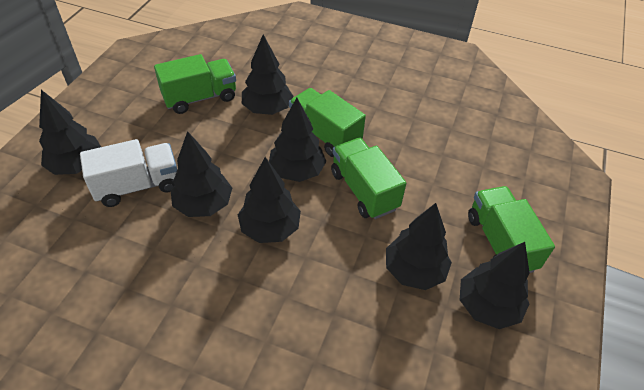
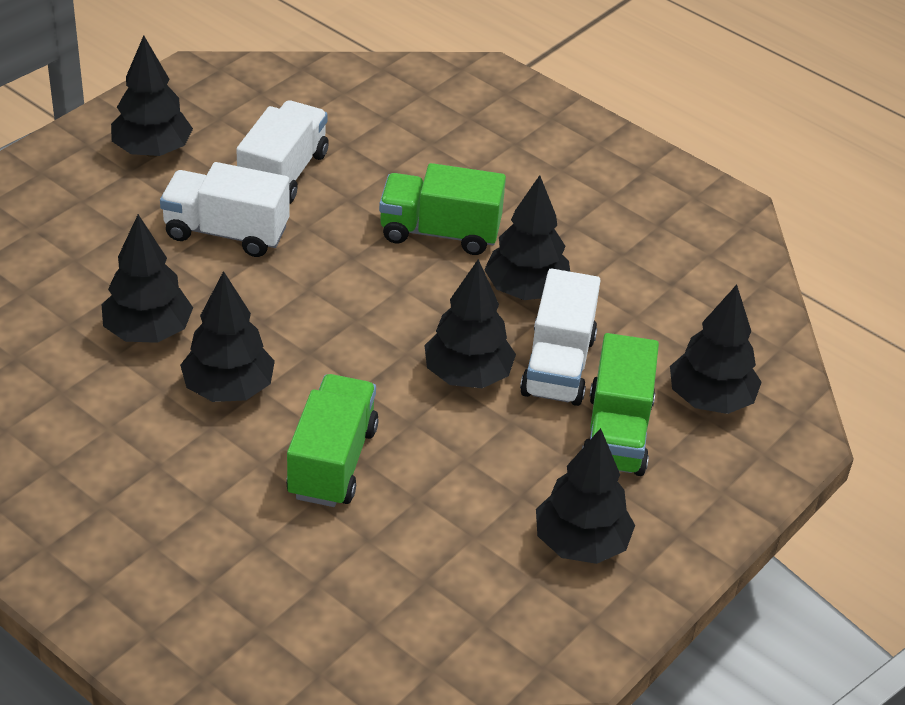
green truck: [154,54,236,114] [289,88,366,157] [331,138,406,219] [468,186,555,273] = 4 -> [286,374,379,507] [379,163,506,255] [582,333,659,476] = 3
white truck: [80,139,177,207] = 1 -> [160,162,290,257] [236,100,329,204] [520,269,601,406] = 3

